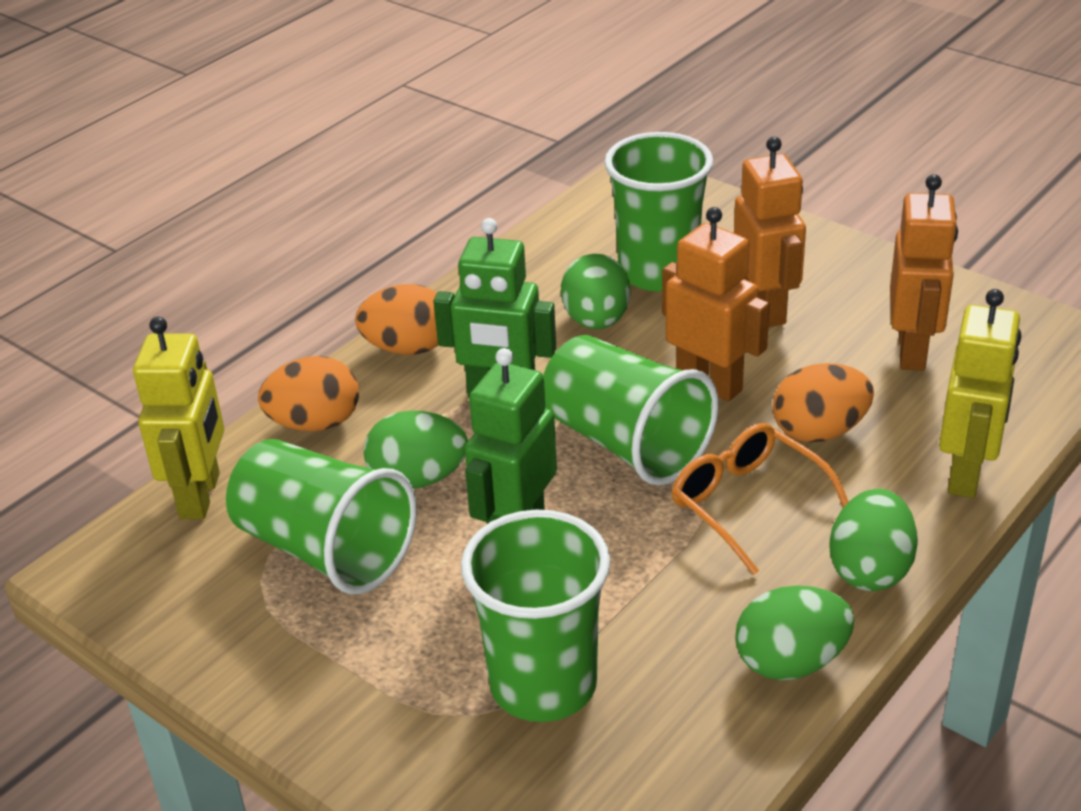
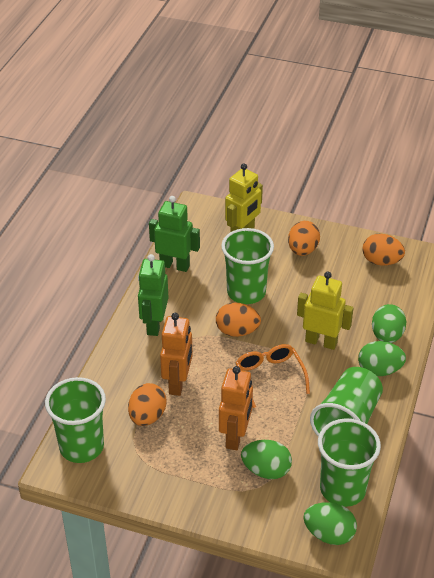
orange egg: [258,356,359,431] [355,284,438,355] [773,363,874,442] = 3 -> [128,383,167,426] [216,303,261,337] [288,221,320,256] [362,233,405,265] = 4
orange robot: [662,207,770,402] [734,137,806,327] [890,174,958,371] = 3 -> [160,313,193,396] [219,366,253,450] = 2

